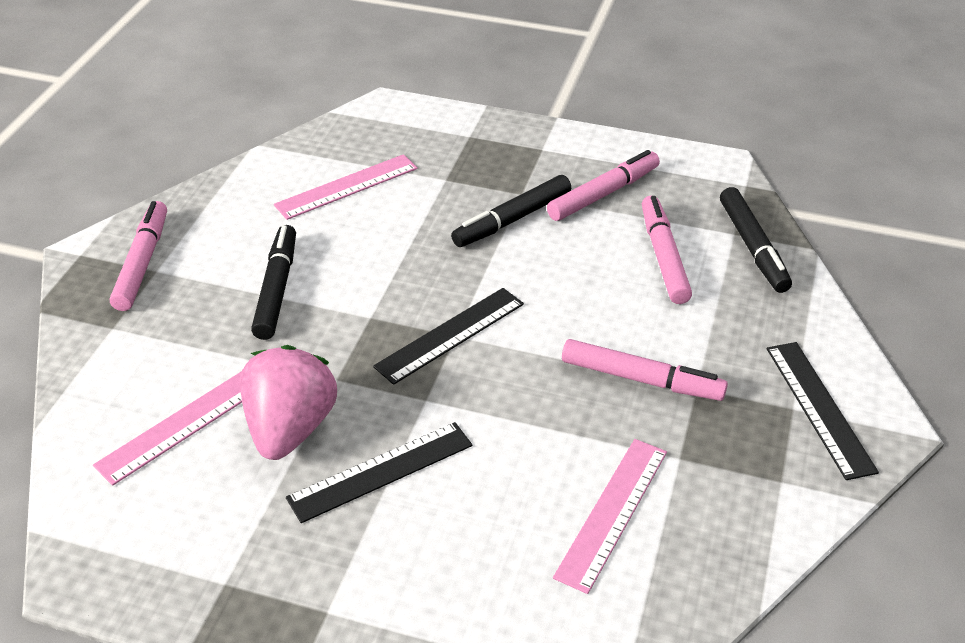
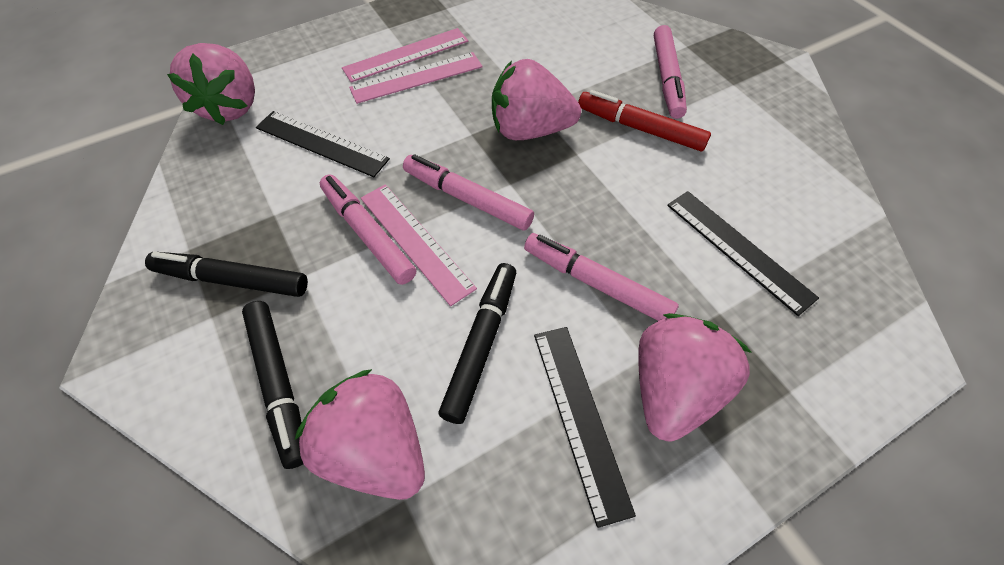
pink strawberry: [240,345,337,460] = 1 -> [167,43,255,125] [295,369,425,500] [492,59,581,140] [638,313,752,442] = 4
red marker: none = 0 -> [578,90,711,151] = 1

